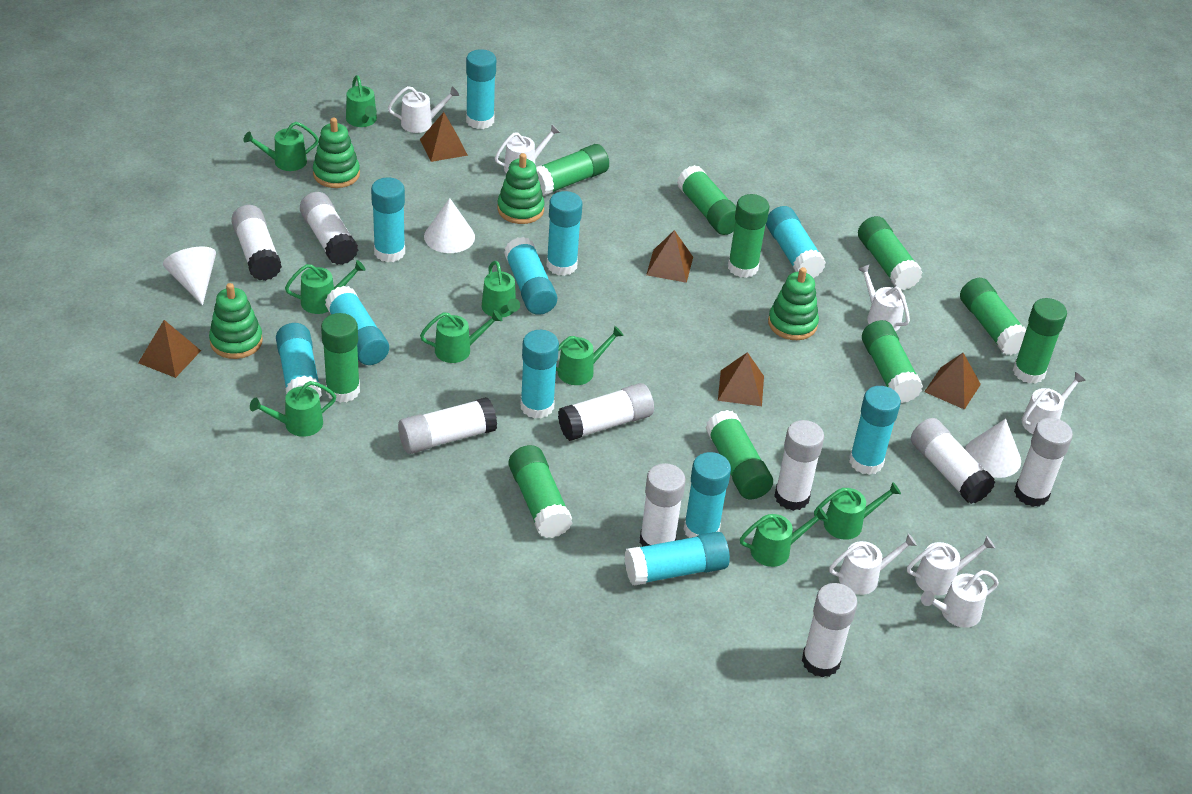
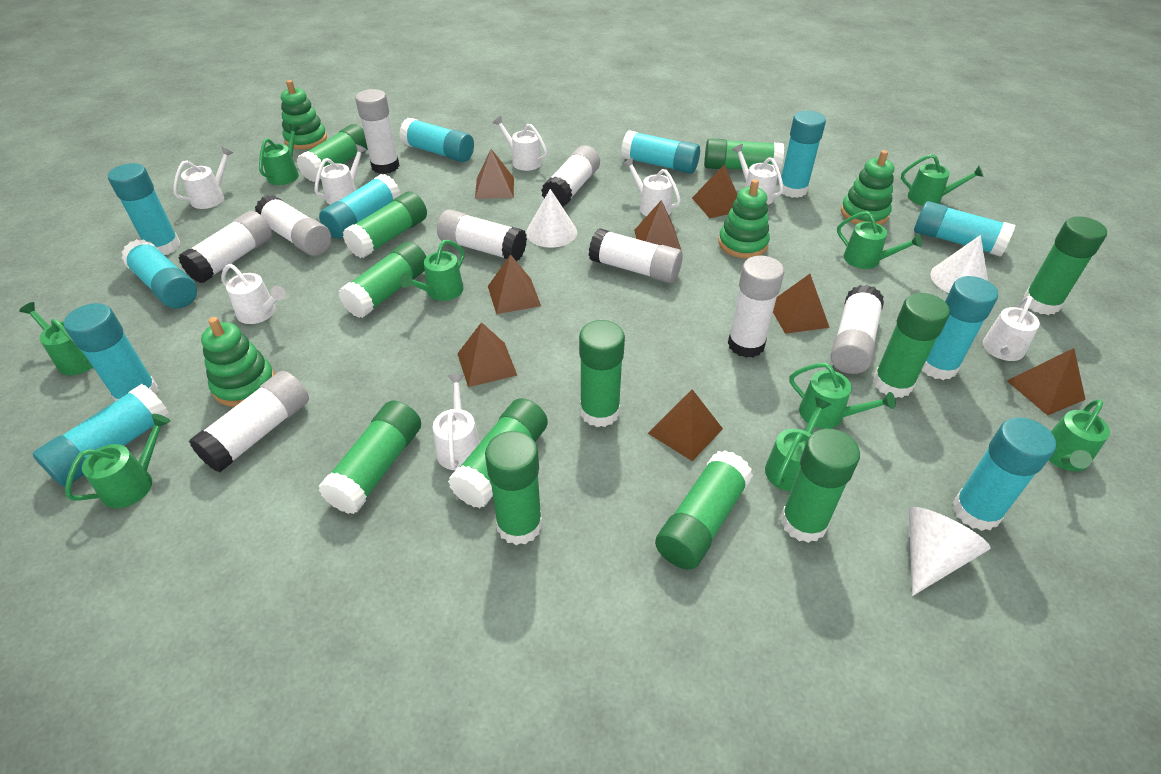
brown pyramid: [138,320,201,378] [420,112,468,162] [646,230,693,283] [718,352,764,406] [924,353,981,410] = 5 -> [457,322,517,387] [475,149,514,199] [488,254,541,314] [634,200,682,251] [648,389,723,461] [692,165,737,218] [773,274,830,334] [1007,348,1086,416] = 8
green glue stick: [321,313,360,403] [509,445,572,538] [536,144,609,196] [677,165,736,235] [705,410,773,499] [728,194,769,278] [858,216,923,290] [862,320,923,403] [960,278,1026,355] [1013,298,1067,384] = 10 -> [297,124,368,182] [319,400,421,514] [339,241,426,318] [343,191,427,258] [448,398,548,508] [485,431,542,545] [579,320,625,427] [655,450,753,570] [704,138,784,171] [781,429,860,543] [873,293,950,398] [1022,216,1107,315] = 12
white watering can: [388,86,459,133] [495,125,560,173] [829,534,917,595] [858,265,910,331] [907,536,995,595] [921,570,999,628] [1022,372,1086,434] = 7 -> [173,147,234,209] [221,264,286,324] [314,144,367,205] [433,374,480,470] [493,116,547,171] [623,157,681,216] [732,144,784,205] [983,296,1040,361] = 8

